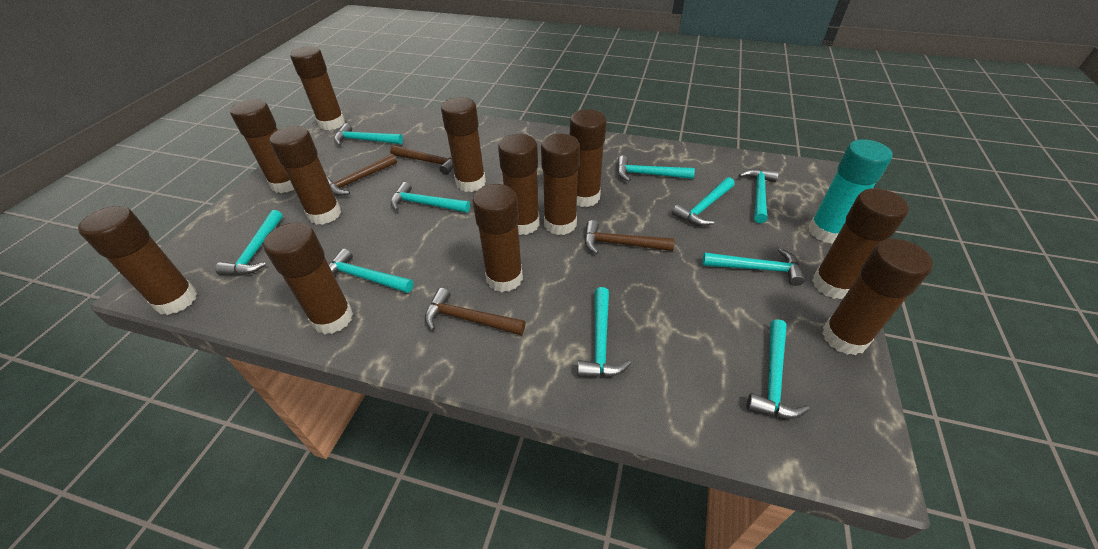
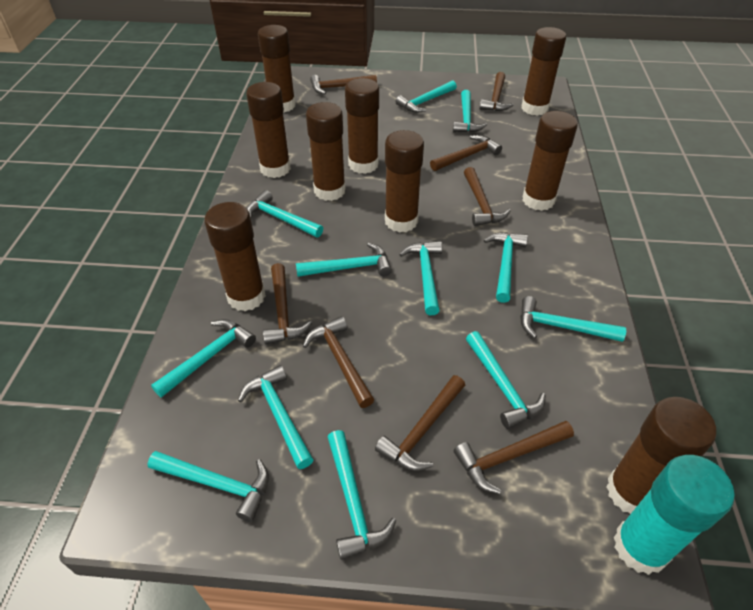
brown glue stick: [78,206,198,315] [230,99,294,193] [263,223,353,335] [270,126,341,225] [290,46,345,130] [441,97,486,192] [473,184,523,292] [498,134,540,235] [541,134,580,235] [570,109,607,207] [812,188,909,299] [822,239,933,355] = 12 -> [204,202,266,311] [246,82,291,178] [258,25,296,113] [306,102,346,201] [345,78,379,174] [385,130,424,233] [521,27,566,116] [522,111,578,211] [606,397,716,514] = 9
brown hammer: [326,154,397,196] [390,145,453,175] [425,288,526,335] [585,220,674,254] = 4 -> [263,263,312,344] [303,316,375,408] [310,75,377,94] [375,375,465,471] [430,135,502,171] [454,421,574,494] [464,167,510,226] [480,72,514,111] = 8
turquoise hammer: [215,210,283,275] [329,249,413,293] [334,123,403,146] [391,182,470,213] [577,287,631,377] [617,155,695,182] [672,177,735,226] [702,248,805,286] [739,169,779,223] [746,319,810,419] = 10 -> [147,451,269,522] [151,319,256,398] [238,365,314,469] [247,190,323,237] [296,243,392,277] [328,430,396,560] [395,80,457,113] [399,241,442,315] [453,90,487,133] [466,331,545,429] [484,232,528,303] [520,296,626,342] = 12

